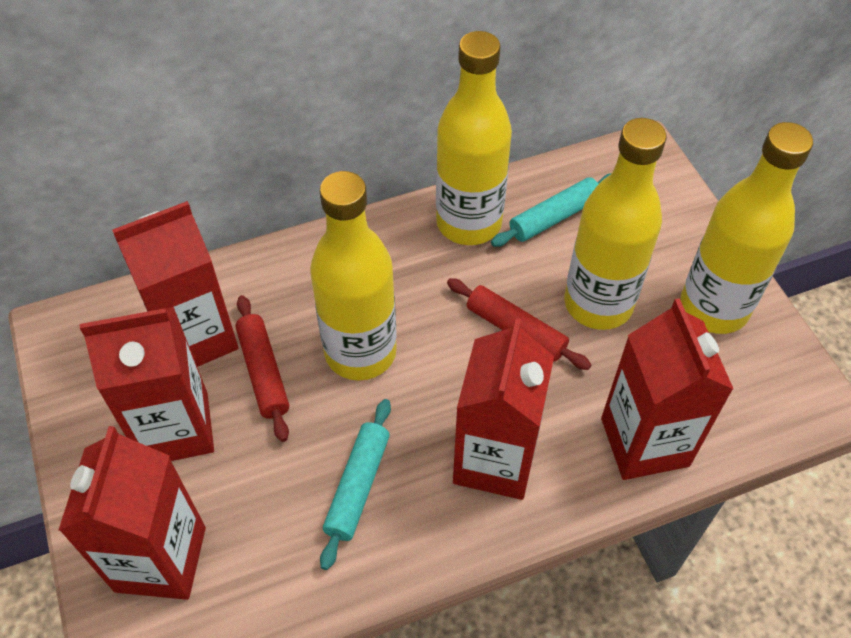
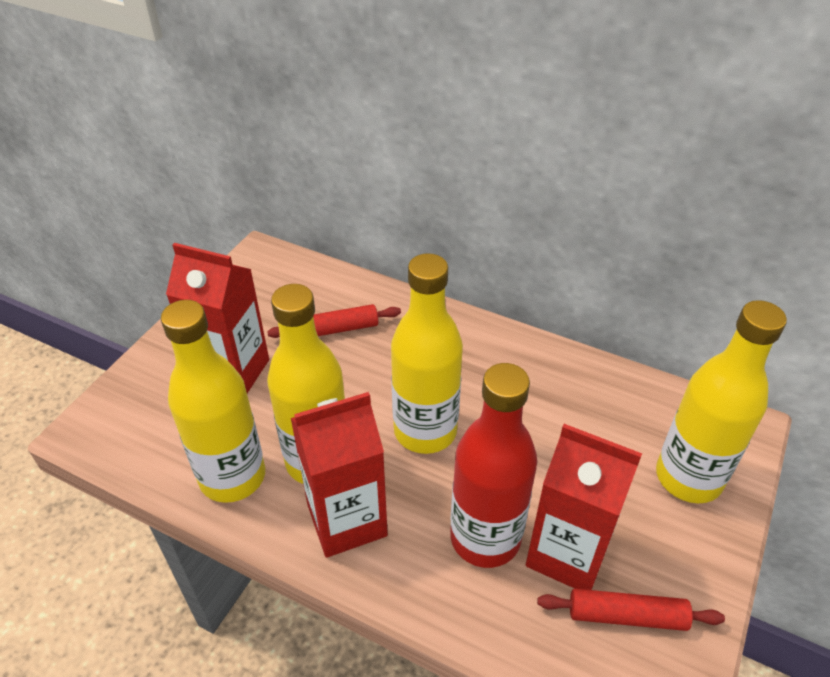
red bottle: none = 0 -> [450,363,537,568] = 1
red carton: [59,426,206,600] [80,307,214,461] [112,201,238,367] [453,318,554,500] [601,298,734,480] = 5 -> [166,243,269,393] [291,392,388,558] [526,424,642,590] = 3
turquoise rolling pin: [320,399,391,570] [491,173,612,247] = 2 -> none = 0

